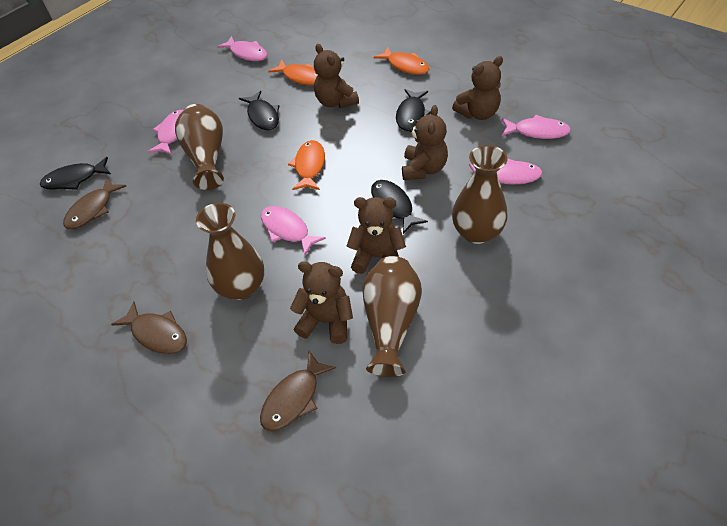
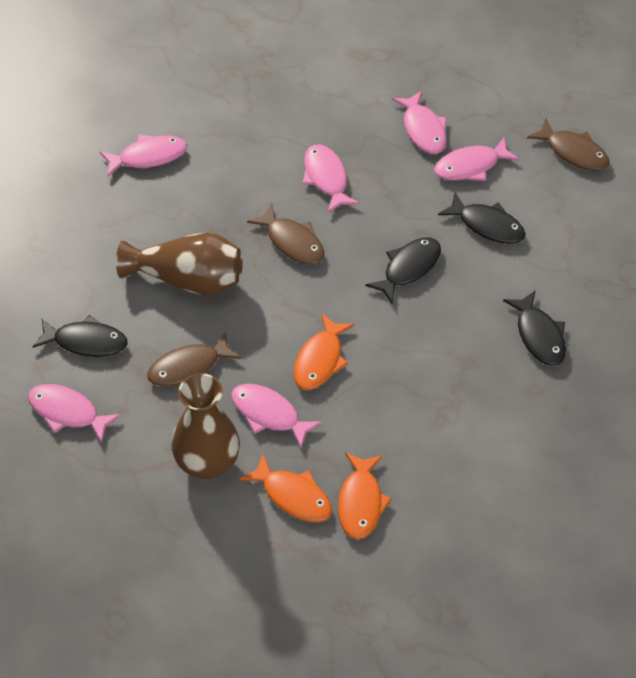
brown teddy bear: [290,261,353,344] [314,44,359,108] [346,197,406,274] [402,105,448,180] [452,56,503,120] = 5 -> none = 0
brown vase: [175,104,224,190] [196,203,264,300] [362,256,422,377] [452,145,507,244] = 4 -> [116,232,243,295] [171,373,240,479] = 2
pink fish: [147,110,183,155] [217,36,267,61] [261,206,326,255] [469,159,543,185] [502,115,571,139] = 5 -> [28,384,121,443] [100,135,187,177] [231,384,322,448] [303,145,359,213] [392,91,447,154] [434,136,520,181] = 6

